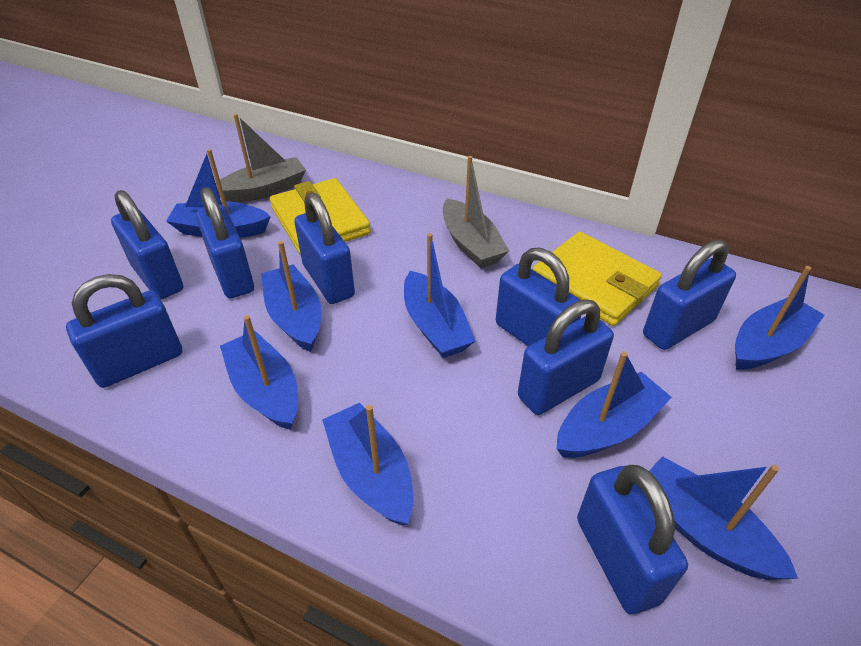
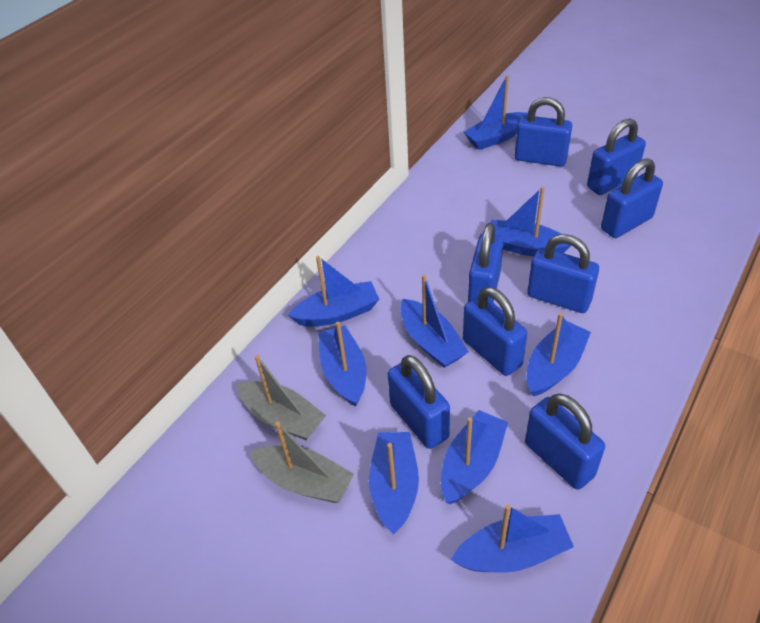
blue boat: [166,149,271,238] [220,315,298,430] [261,241,321,352] [322,403,414,526] [404,233,475,358] [557,351,672,458] [649,456,798,580] [735,266,825,370] = 8 -> [288,256,379,326] [318,322,366,407] [369,432,419,535] [400,275,469,368] [441,410,508,504] [451,504,574,573] [464,75,528,150] [490,187,571,256] [527,313,591,396] = 9
yellow wallet: [270,178,371,255] [532,232,662,326] = 2 -> none = 0

